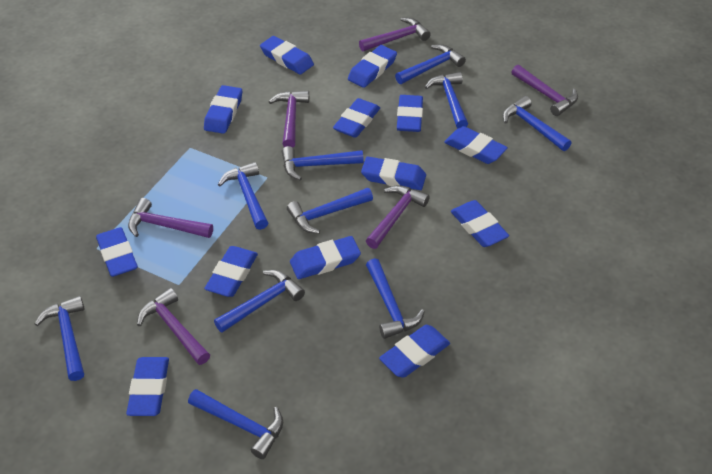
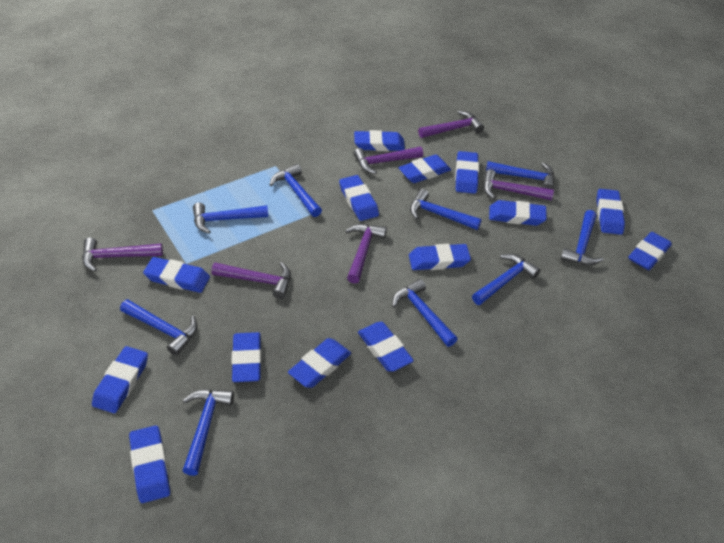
blue eraser: [96,227,138,277] [126,357,169,416] [204,85,242,134] [204,246,258,297] [260,36,314,74] [290,236,361,279] [333,98,380,138] [348,45,397,88] [361,157,426,190] [379,325,450,378] [397,95,423,132] [444,126,508,164] [451,200,509,247] = 13 -> [92,346,148,413] [129,425,170,503] [143,257,210,293] [232,332,261,382] [288,338,351,388] [339,175,379,221] [354,130,405,151] [358,322,414,372] [398,154,451,183] [409,244,471,270] [455,151,479,194] [489,200,547,226] [596,189,625,235] [628,232,672,270] = 14
blue hammer: [35,296,85,381] [188,389,283,459] [214,270,305,333] [218,162,268,230] [282,146,363,180] [287,188,373,234] [366,258,425,339] [395,44,466,84] [425,72,468,128] [503,96,571,151] = 10 -> [120,299,198,356] [182,389,234,476] [193,203,268,234] [270,164,322,217] [392,279,457,347] [410,189,482,230] [472,254,541,305] [486,161,554,189] [560,210,603,266] = 9

